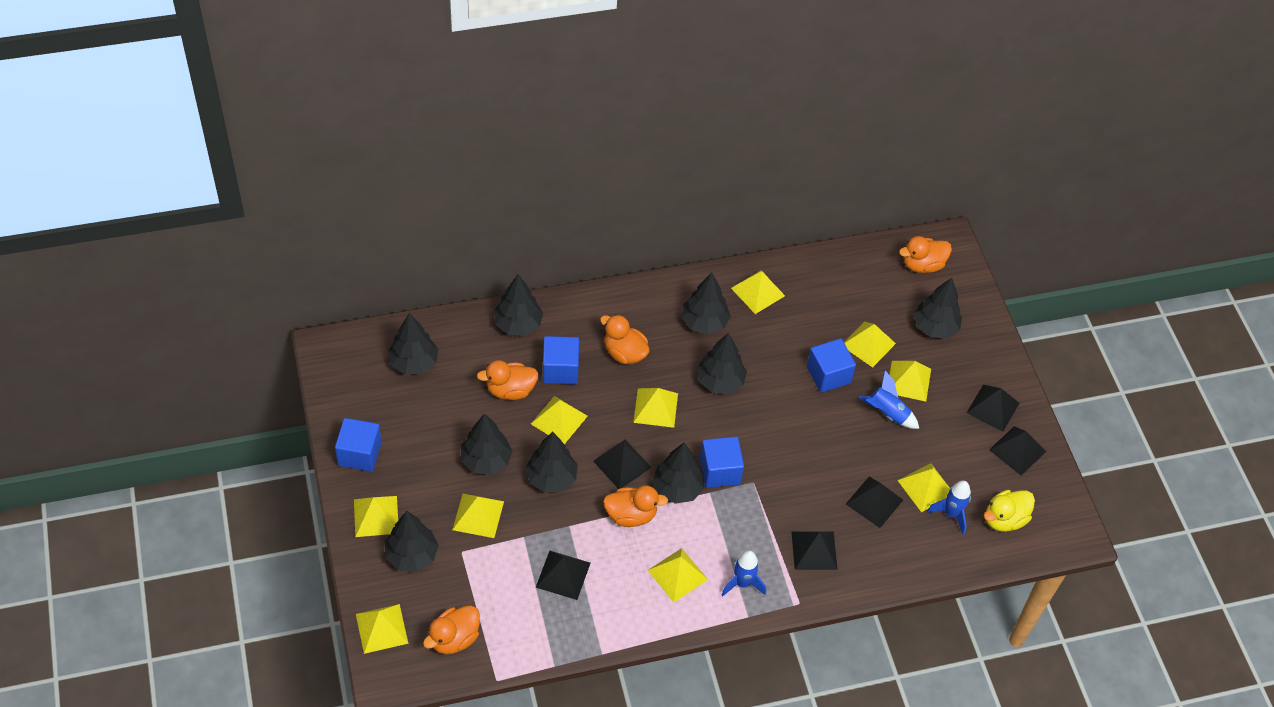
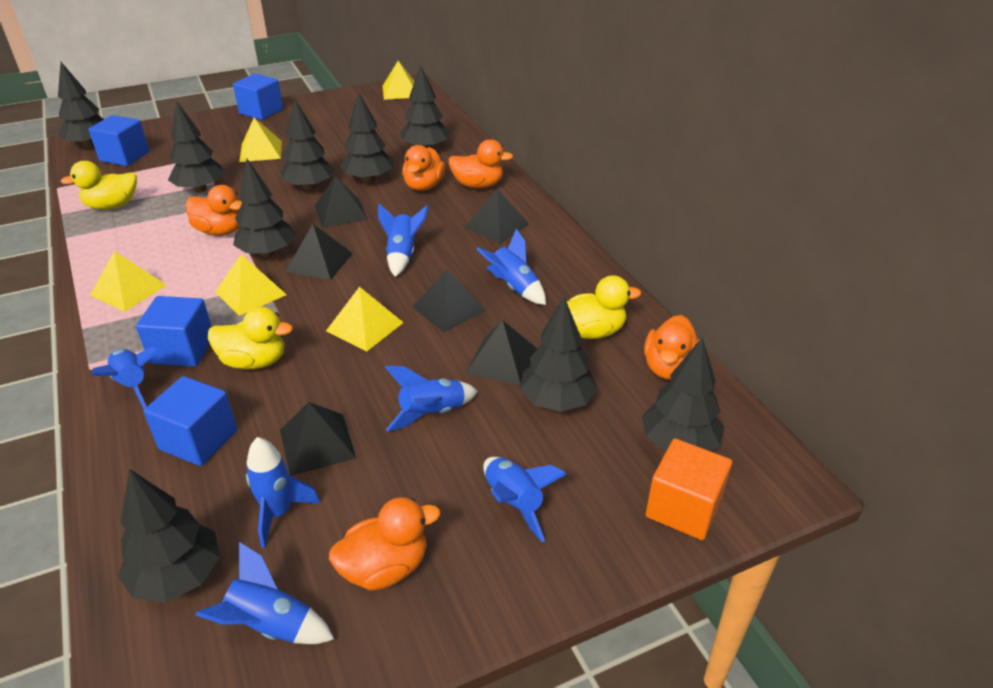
blue rocket: [721,550,766,596] [858,370,919,429] [927,481,971,535] = 3 -> [92,347,159,409] [196,542,335,644] [246,437,320,548] [378,204,429,277] [385,365,478,432] [477,229,546,305] [483,457,567,542] = 7
orange cube: none = 0 -> [646,439,732,540] = 1
yellow duck: [984,490,1035,532] = 1 -> [60,161,137,210] [208,307,293,369] [567,275,641,339] = 3
yellow pyramid: [354,496,398,537] [356,604,408,654] [452,494,504,538] [531,396,588,444] [633,388,678,428] [648,548,708,602] [731,270,785,314] [844,322,896,368] [890,361,931,402] [897,463,950,512] = 10 -> [90,251,166,312] [215,254,287,316] [239,118,282,162] [326,287,404,351] [383,61,415,100] = 5

